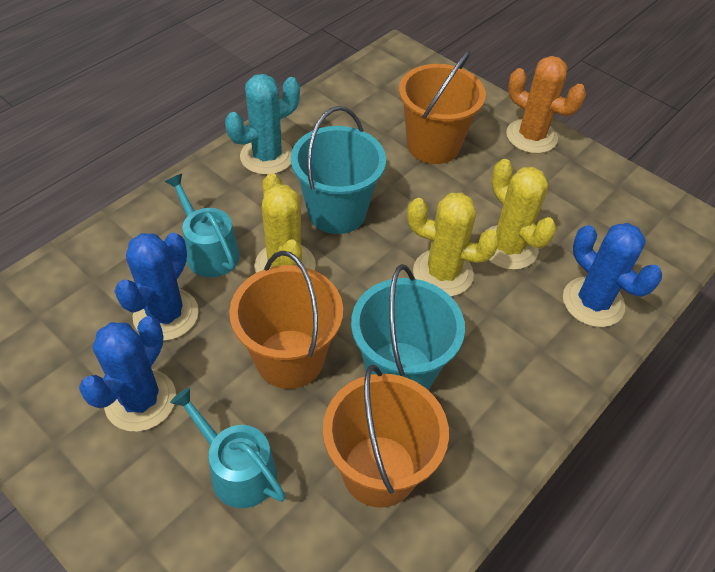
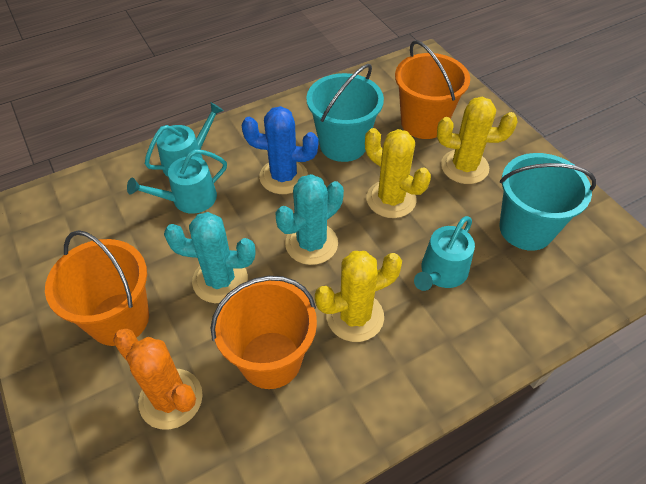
blue cactus: [79,316,176,432] [114,232,199,341] [563,223,662,327] = 3 -> [241,106,318,194] = 1
turquoise cactus: [225,74,300,175] = 1 -> [164,212,255,303] [275,174,344,265] = 2
turquoise watering can: [165,174,240,277] [170,387,286,508] = 2 -> [127,149,227,214] [145,102,224,177] [414,216,475,291] = 3

